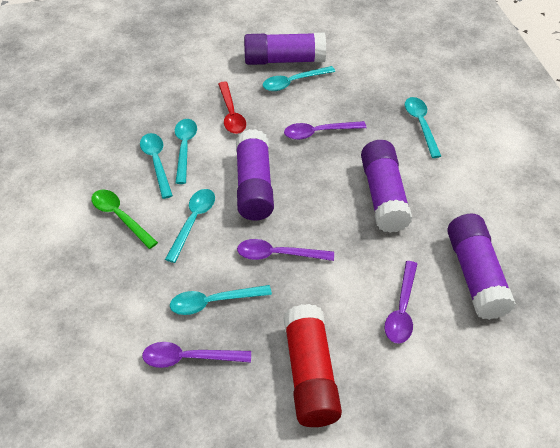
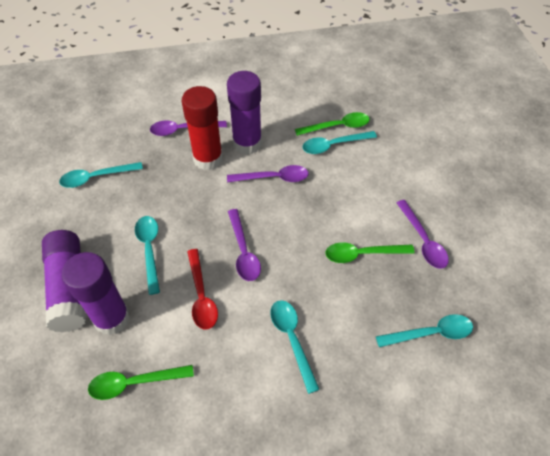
green spoon: [91,190,158,249] = 1 -> [88,365,194,400] [295,112,370,136] [325,242,415,263] = 3
purple glue stick: [236,129,274,221] [244,33,326,65] [361,140,412,233] [447,214,516,320] = 4 -> [42,230,86,332] [62,252,130,335] [227,71,262,155] = 3
turquoise spoon: [140,133,173,199] [165,189,215,263] [170,285,272,315] [175,119,197,184] [263,66,335,91] [405,97,441,158] = 6 -> [59,162,143,188] [135,216,160,295] [270,300,320,394] [302,131,377,154] [376,314,473,347] = 5

